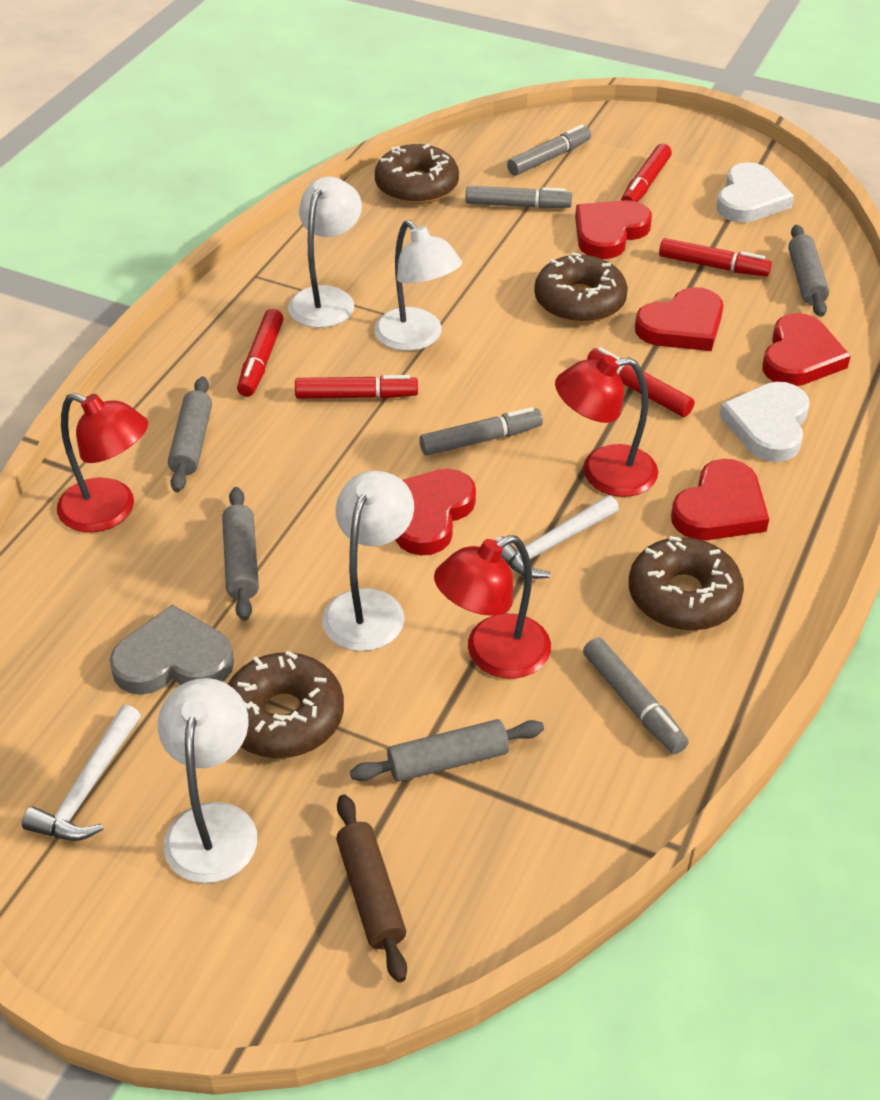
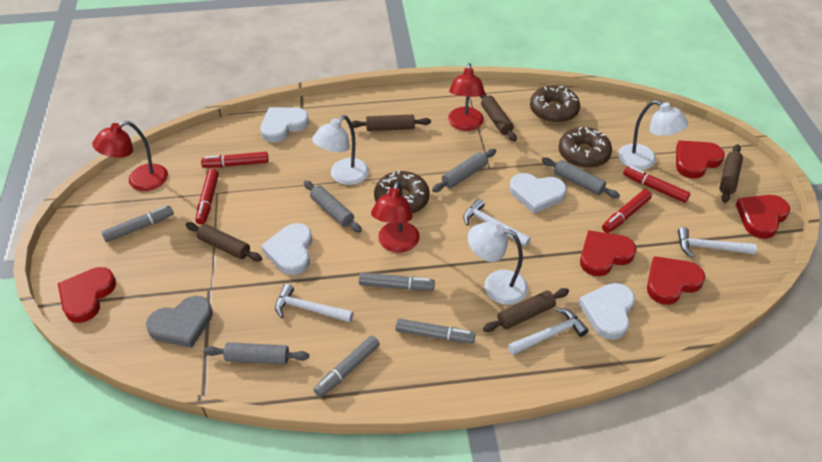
brown donut: [228,651,344,758] [375,144,459,204] [534,252,628,323] [629,536,744,631] = 4 -> [374,170,430,214] [530,85,580,123] [559,127,612,168] = 3
brown rolling pin: [336,794,407,982] = 1 -> [186,222,262,261] [351,115,431,131] [480,93,517,142] [483,288,569,332] [719,144,743,203] = 5
red marker: [237,309,284,397] [295,375,418,399] [587,347,695,417] [621,144,672,202] [659,238,772,277] = 5 -> [195,169,219,225] [201,152,269,168] [602,190,652,233] [623,166,690,203] = 4
white hammer: [22,705,141,841] [495,495,619,579] = 2 -> [275,284,353,323] [463,198,531,247] [508,308,589,355] [678,227,757,258] = 4
white heart: [717,162,794,223] [719,382,810,462] = 2 -> [260,107,309,142] [261,223,312,275] [510,173,567,214] [578,283,635,340] = 4
white lamp: [158,678,257,883] [288,176,362,328] [322,471,414,651] [374,220,462,351] = 4 -> [312,115,369,185] [468,222,528,305] [618,100,688,170] = 3

